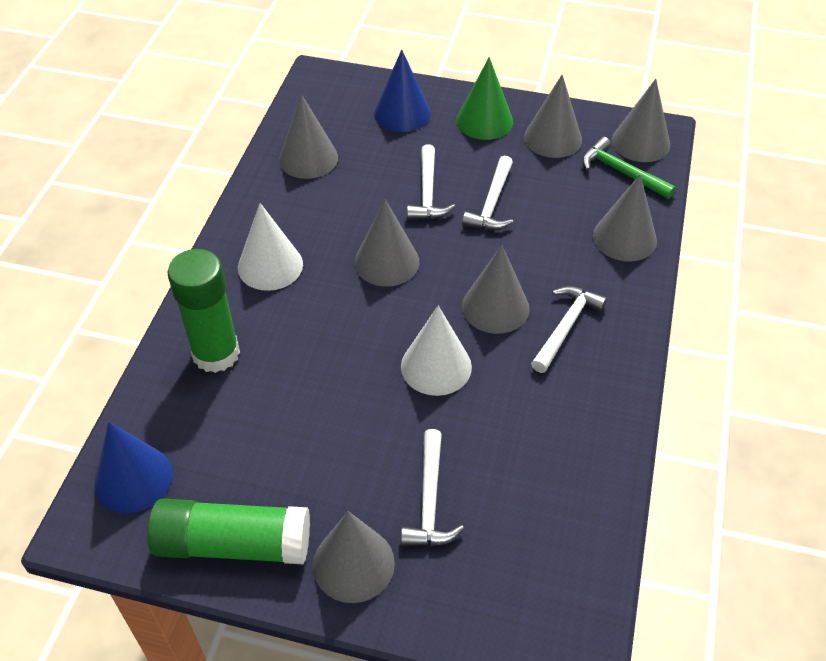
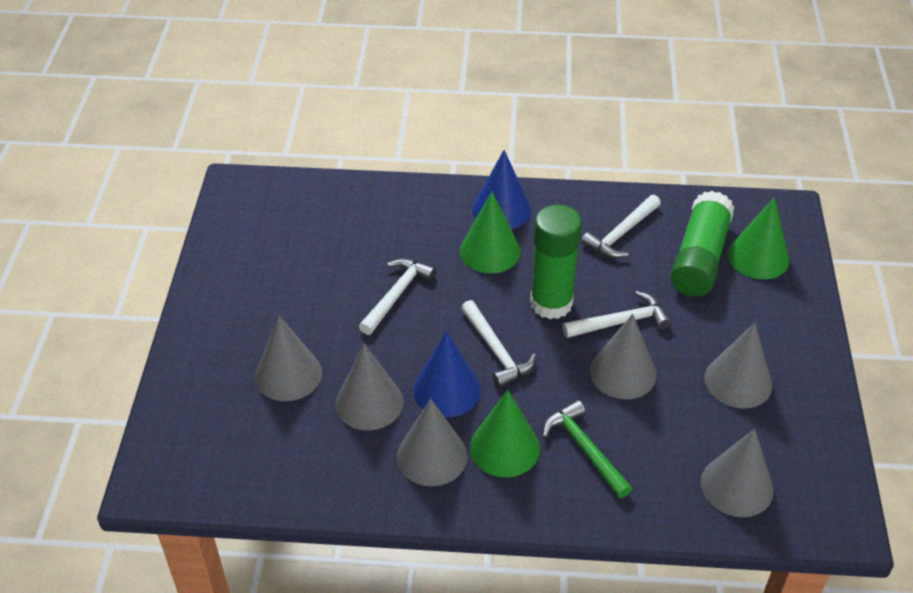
green cone: [456,57,513,140] = 1 -> [460,192,520,273] [470,390,540,477] [728,197,789,279] = 3
grey cone: [279,94,338,179] [313,511,395,603] [355,199,419,287] [462,245,529,334] [524,75,582,158] [593,175,657,261] [612,79,670,162] = 7 -> [255,316,322,401] [335,344,404,430] [397,398,468,486] [590,314,657,399] [701,429,774,517] [705,322,772,409] = 6
white cone: [238,203,303,291] [401,306,472,396] = 2 -> none = 0

